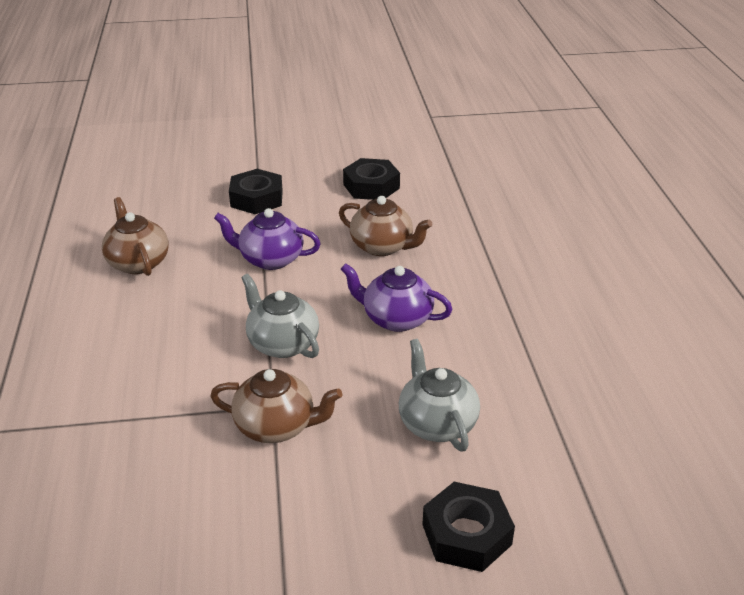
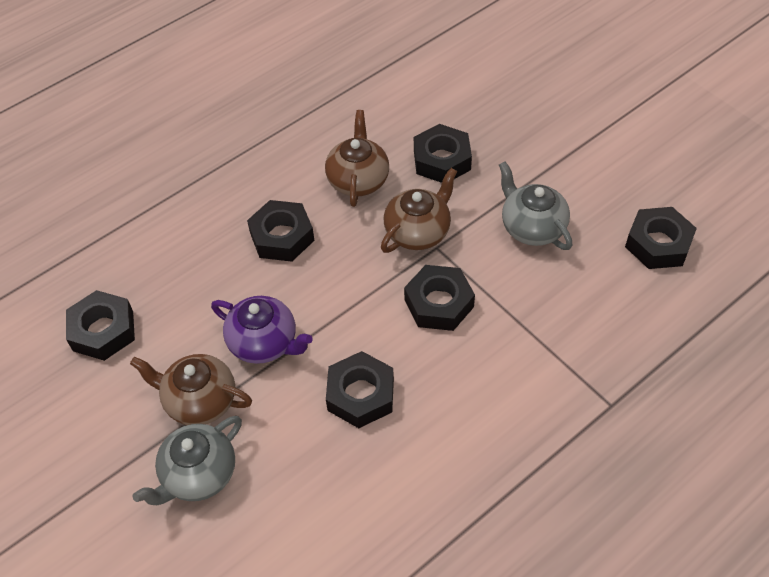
black nut: [229,169,283,214] [343,158,400,200] [422,482,515,572] = 3 -> [66,290,135,361] [247,200,315,262] [326,351,394,428] [404,265,475,331] [414,124,472,183] [625,207,697,269] = 6
purple teapot: [214,208,321,270] [341,263,453,332] = 2 -> [211,296,313,364] = 1

